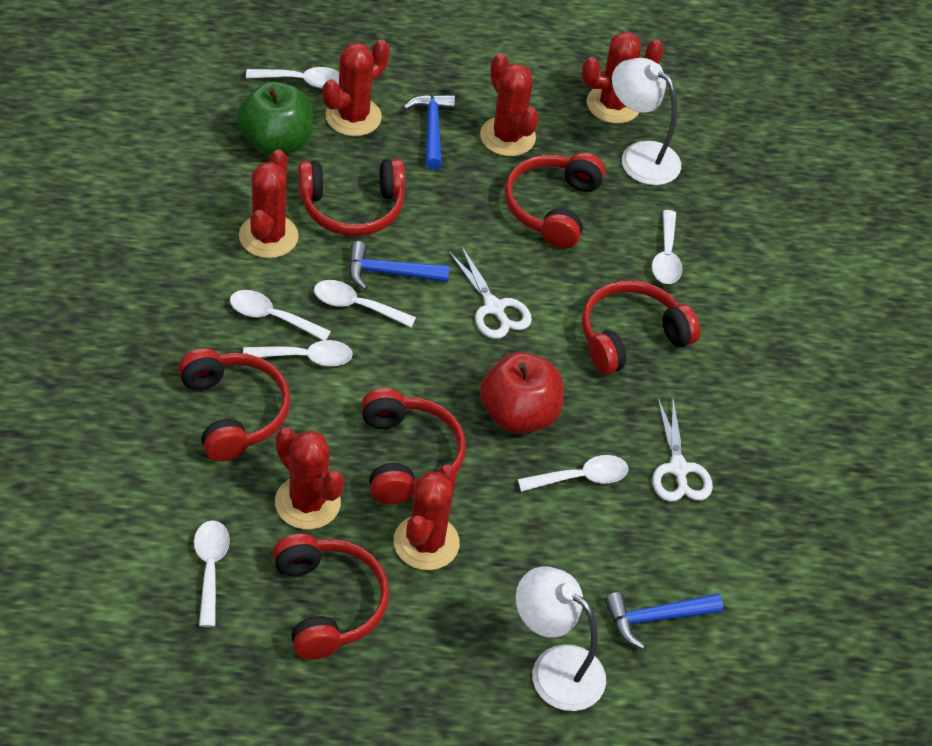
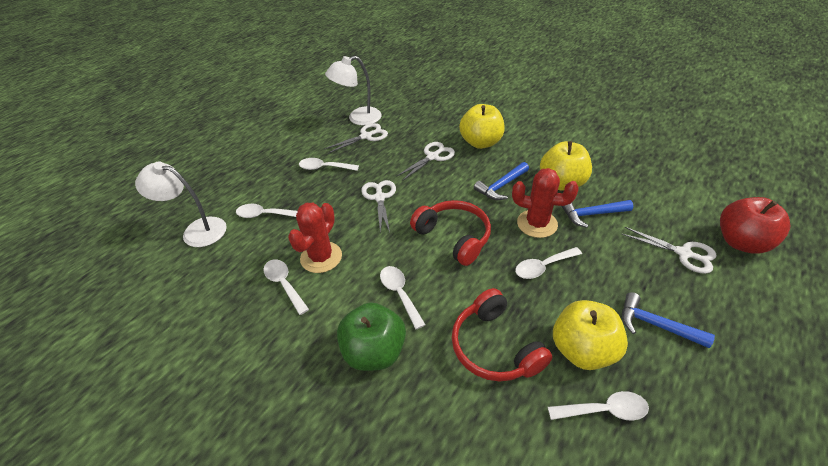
red cactus: [239,149,299,258] [275,427,344,530] [322,40,390,136] [394,464,460,570] [480,53,539,156] [582,31,664,124] = 6 -> [288,203,342,273] [512,168,579,238] = 2
red headphones: [178,348,290,461] [273,534,389,660] [298,159,405,236] [361,388,466,504] [505,152,605,249] [582,280,701,375] = 6 -> [410,200,491,266] [452,288,552,382] = 2
white scissors: [448,246,532,339] [652,396,713,502] = 2 -> [324,123,388,154] [361,180,396,233] [396,142,455,181] [622,227,717,274] = 4
white spoon: [194,520,230,627] [230,290,331,340] [243,340,353,366] [246,67,339,88] [314,280,416,327] [518,455,628,492] [652,210,683,284] = 7 -> [236,204,298,218] [263,259,309,315] [299,158,359,171] [380,266,426,329] [515,247,582,279] [548,391,649,420] = 6
yellow apple: none = 0 -> [459,104,505,149] [540,141,592,191] [553,300,628,370] = 3

